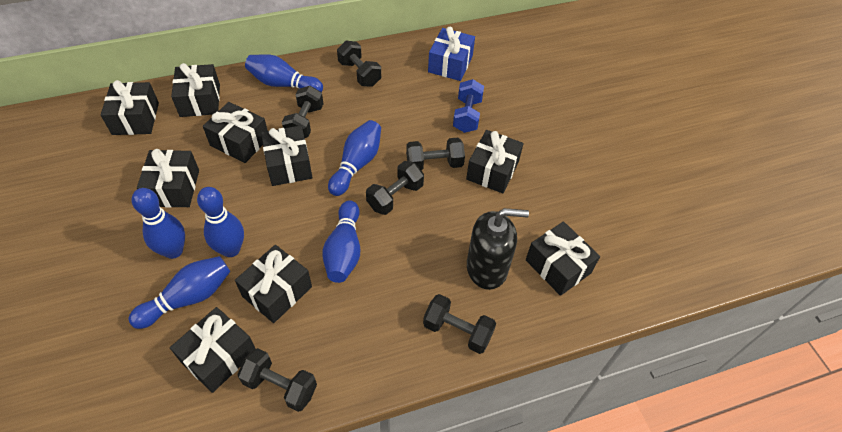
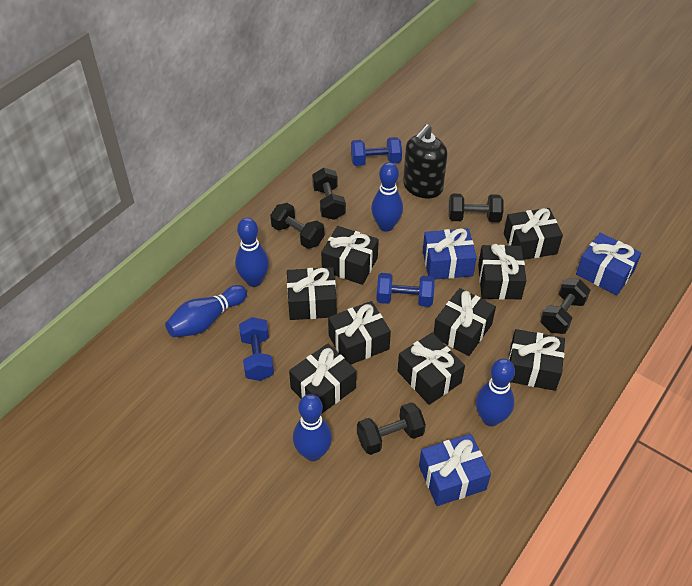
black dumbbell: [237,348,317,412] [282,86,323,138] [337,41,381,87] [366,161,424,215] [406,138,465,171] [423,294,496,354] = 6 -> [270,203,325,249] [312,168,346,220] [357,403,426,455] [449,194,503,222] [540,278,591,334] = 5
blue bowling pin: [128,256,230,329] [132,188,185,259] [197,187,244,257] [245,54,323,92] [322,200,360,283] [328,120,381,196] = 6 -> [165,285,247,337] [235,218,269,287] [293,394,332,461] [371,162,403,232] [476,359,515,426] = 5
blue dumbbell: [453,79,484,133] = 1 -> [239,317,274,381] [351,137,402,166] [376,273,435,307] = 3
blue gift: [428,27,475,81] = 1 -> [419,434,491,506] [423,228,477,280] [576,233,641,295] = 3

